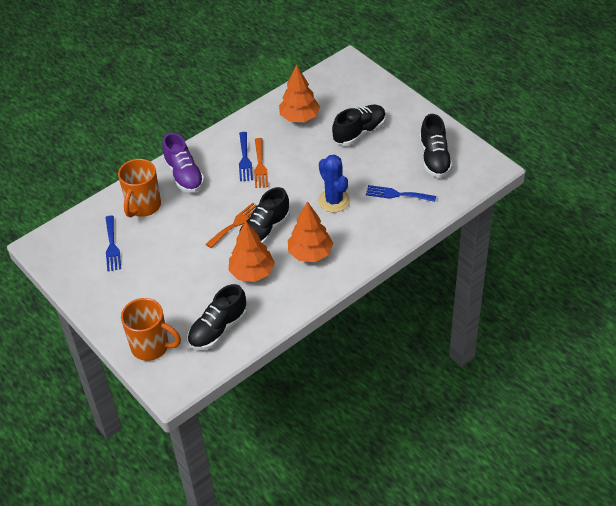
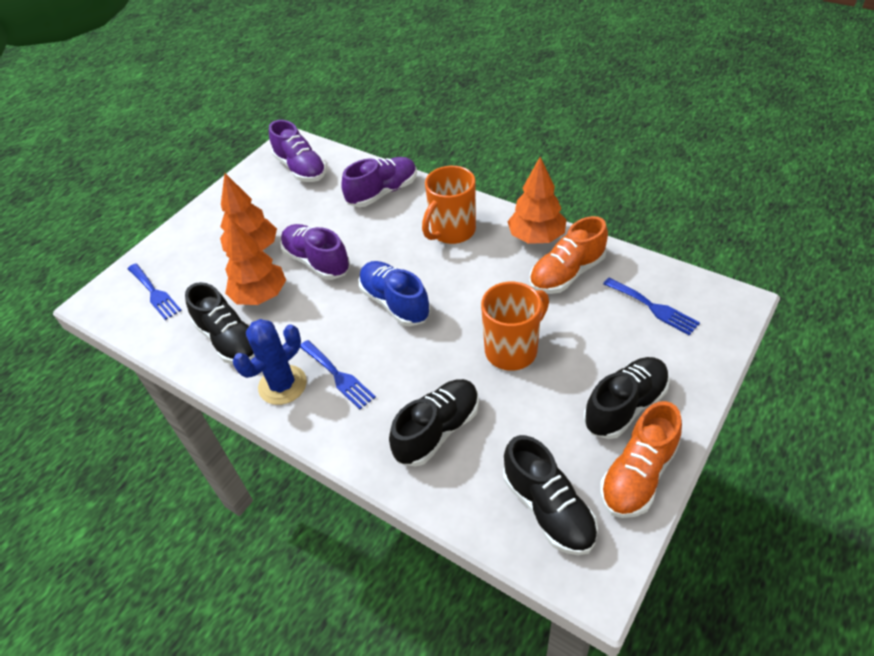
blue shoe: none = 0 -> [359,261,430,326] = 1
orange fork: [206,203,257,248] [254,138,268,188] = 2 -> none = 0
orange shoe: none = 0 -> [529,216,608,294] [600,401,682,518] = 2
purple shoe: [162,133,205,193] = 1 -> [269,120,327,182] [280,224,350,280] [341,157,417,207] = 3

